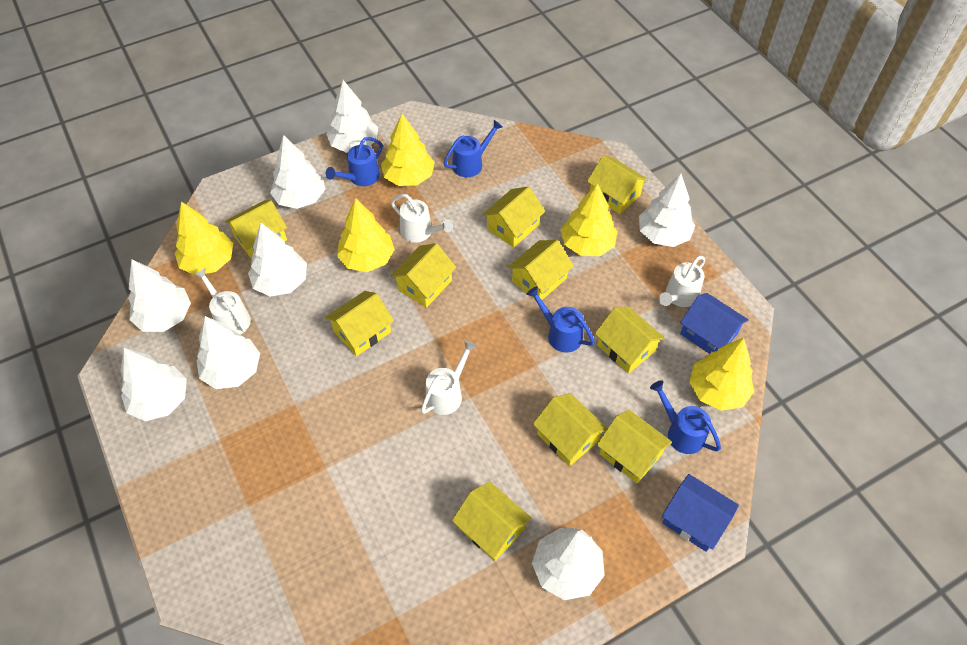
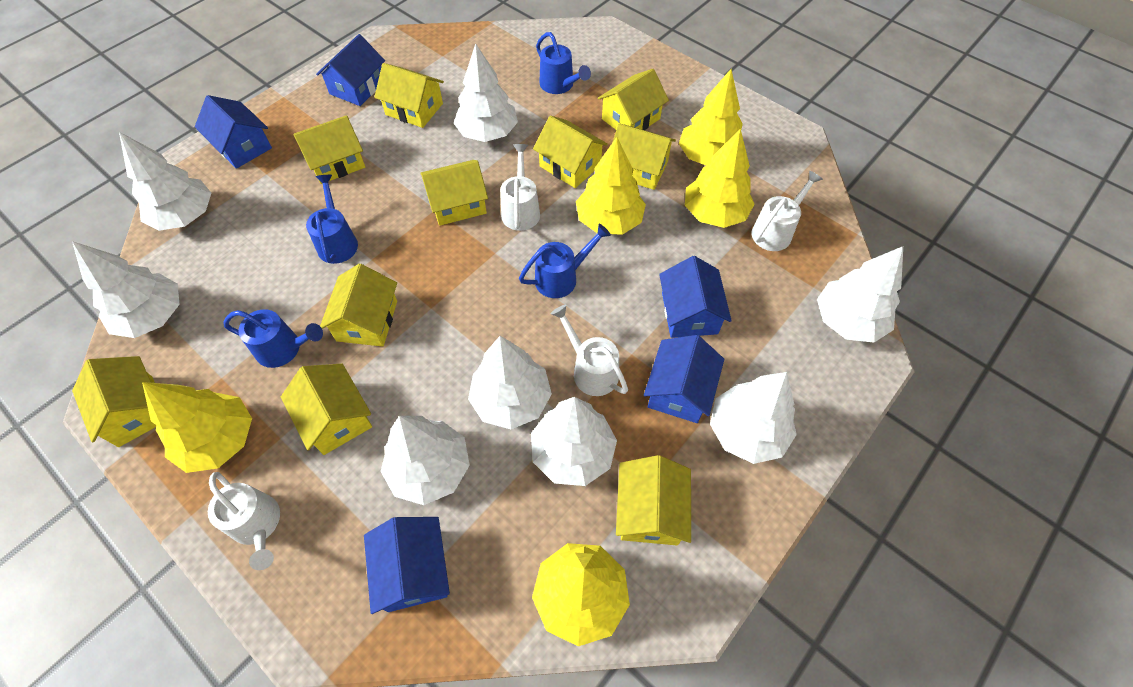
blue house: [662,474,739,552] [680,293,749,354] = 2 -> [195,95,272,169] [316,34,385,106] [364,517,450,614] [644,335,724,423] [659,256,732,338] = 5

